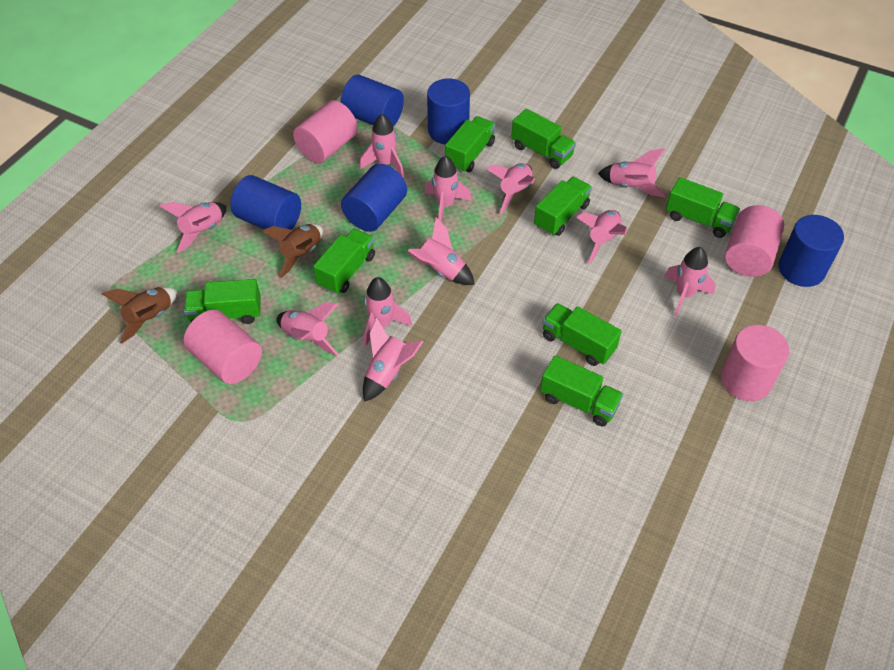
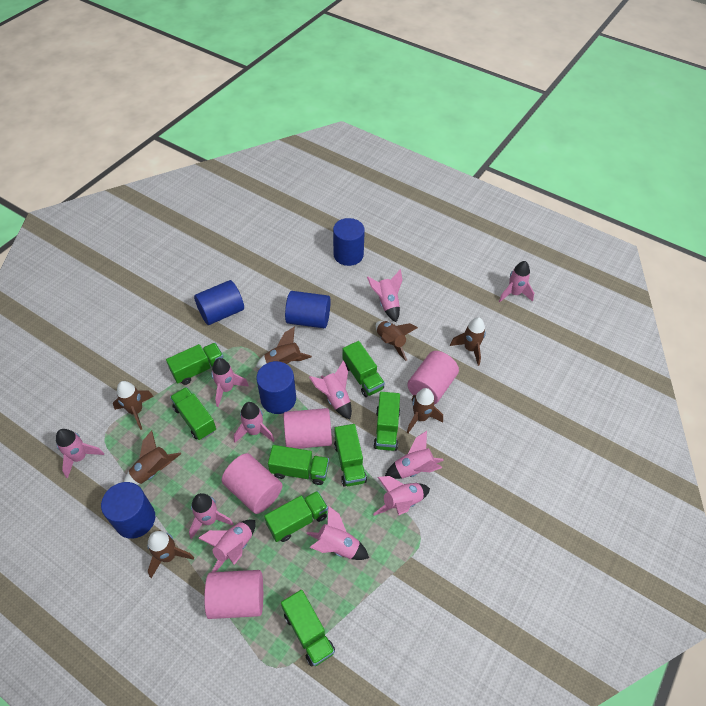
brown rocket: [102,287,177,344] [262,224,323,278] = 2 -> [113,381,154,430] [124,430,181,485] [147,530,194,578] [256,327,312,368] [376,321,418,361] [407,388,443,433] [450,317,486,366] = 7

